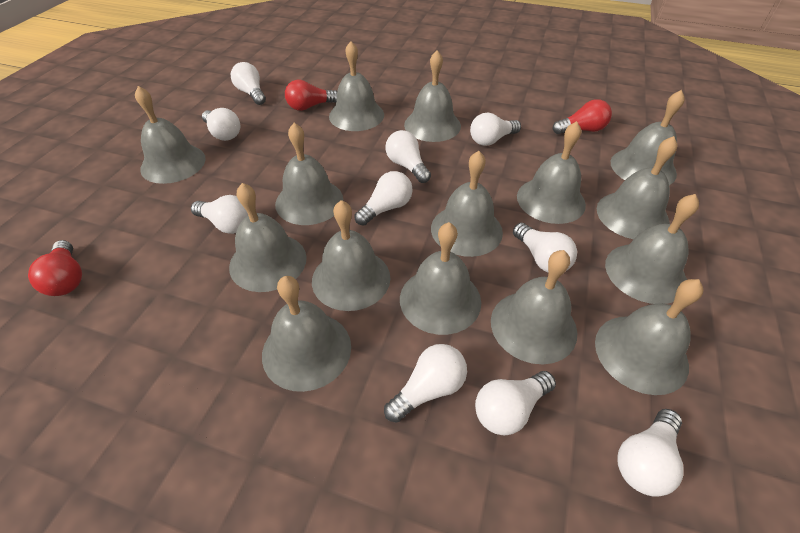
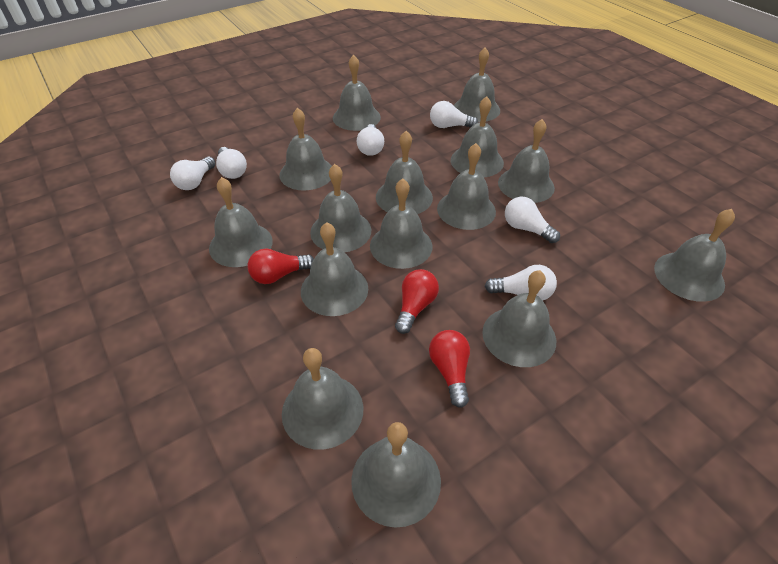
white light bulb: [191,195,248,234] [202,108,240,141] [231,62,266,105] [354,171,413,226] [384,344,467,423] [385,130,431,183] [470,113,521,146] [475,371,556,435] [513,223,577,272] [617,409,684,497] = 10 -> [170,157,216,190] [216,147,247,179] [357,124,384,156] [430,101,478,128] [485,265,557,301] [505,197,560,243] = 6

